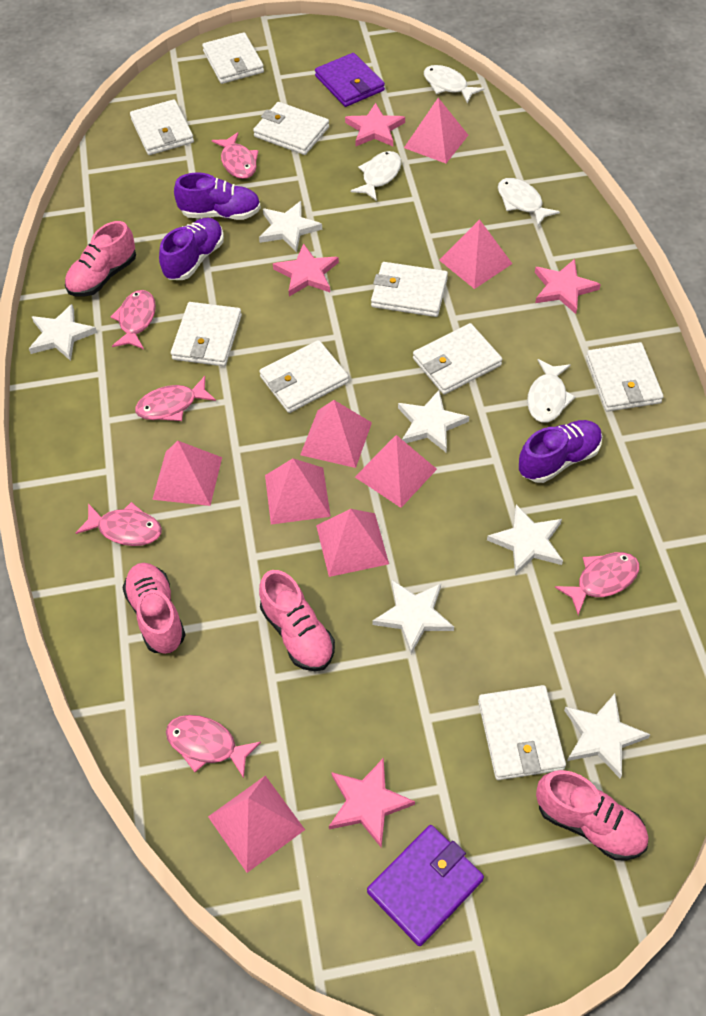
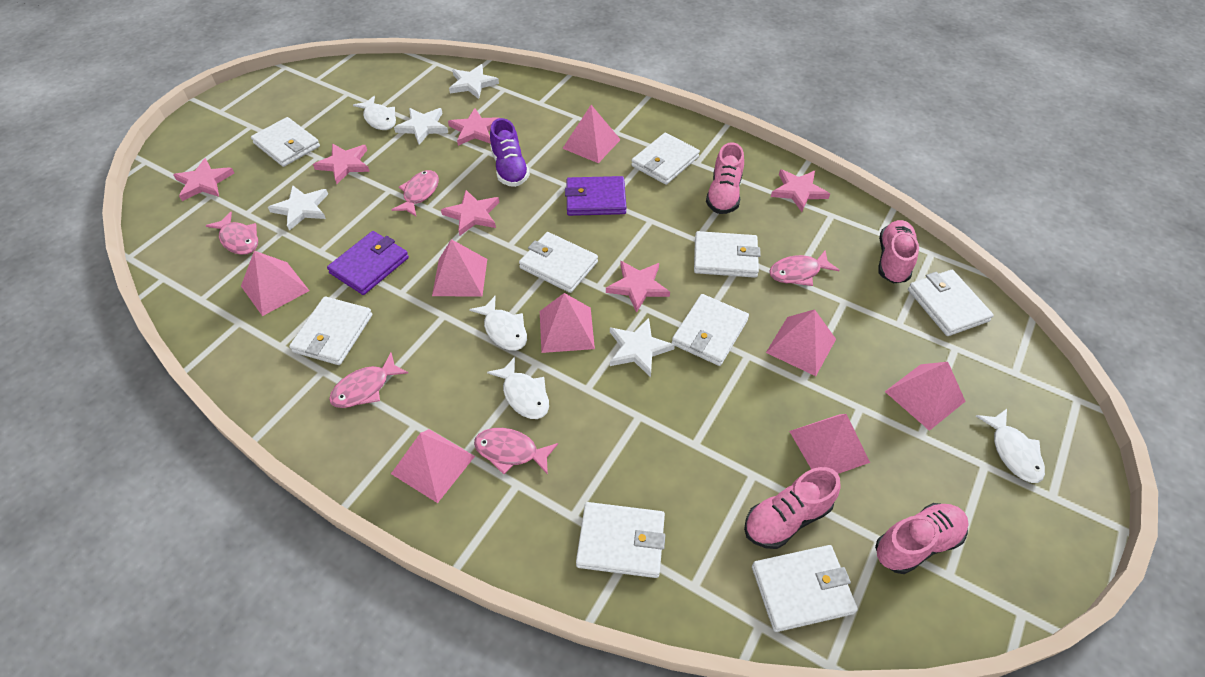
pink fish: [76,502,162,546] [110,290,156,349] [135,376,216,421] [166,715,261,778] [212,132,258,179] [555,552,639,615] = 6 -> [206,212,258,255] [329,353,408,408] [391,170,439,216] [474,428,558,475] [769,251,839,286] = 5
pink star: [273,243,339,296] [329,758,415,848] [345,103,405,146] [535,259,601,314] = 4 -> [173,158,234,201] [313,144,370,184] [441,190,499,236] [448,108,499,146] [606,261,670,313] [771,169,830,212] = 6
purple shoe: [159,218,224,280] [174,172,261,220] [519,420,602,483] = 3 -> [490,118,530,187] = 1
white star: [29,304,97,361] [259,201,322,252] [372,580,454,654] [398,390,470,453] [487,504,563,576] [564,694,650,779] = 6 -> [268,185,328,231] [394,108,448,145] [449,64,499,99] [610,318,675,377] = 4

